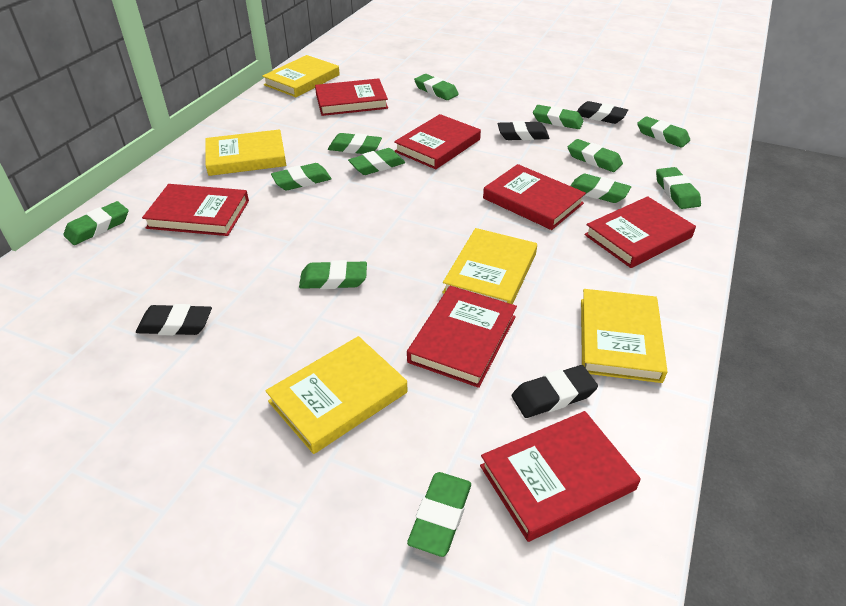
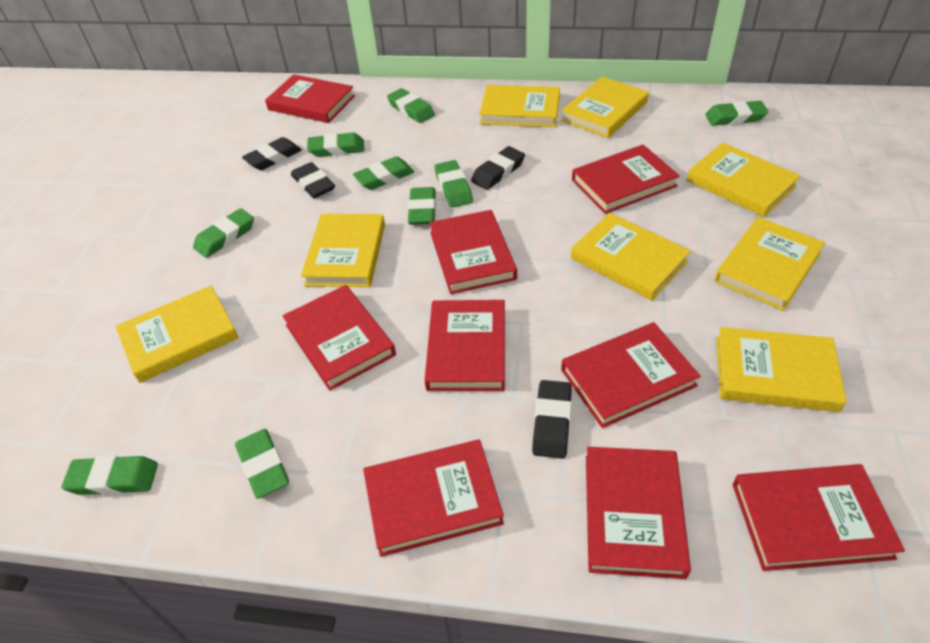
green eraser: [63,201,128,245] [271,163,331,190] [299,260,367,289] [328,133,382,154] [348,148,405,175] [407,472,471,557] [414,74,459,100] [533,105,584,129] [568,139,623,172] [570,174,631,203] [637,116,690,148] [656,167,701,209] = 12 -> [61,455,158,495] [193,208,254,258] [235,429,289,499] [307,132,364,157] [353,157,414,190] [387,88,435,123] [408,187,436,225] [435,160,473,208] [705,101,768,126] = 9
red book: [142,184,249,236] [315,78,388,116] [394,114,481,169] [407,286,517,388] [480,411,641,542] [483,164,586,230] [584,196,696,268] = 7 -> [265,74,355,123] [282,285,396,391] [363,440,504,557] [424,300,505,391] [429,210,517,294] [561,322,701,428] [572,145,680,214] [586,447,691,579] [733,464,905,571] = 9
yellow book: [205,129,286,176] [262,55,340,97] [265,336,407,454] [442,228,537,304] [581,289,667,383] = 5 -> [115,285,239,383] [301,214,385,287] [479,85,560,127] [561,77,649,138] [571,213,691,300] [687,143,801,217] [714,217,825,311] [716,327,847,412] = 8

